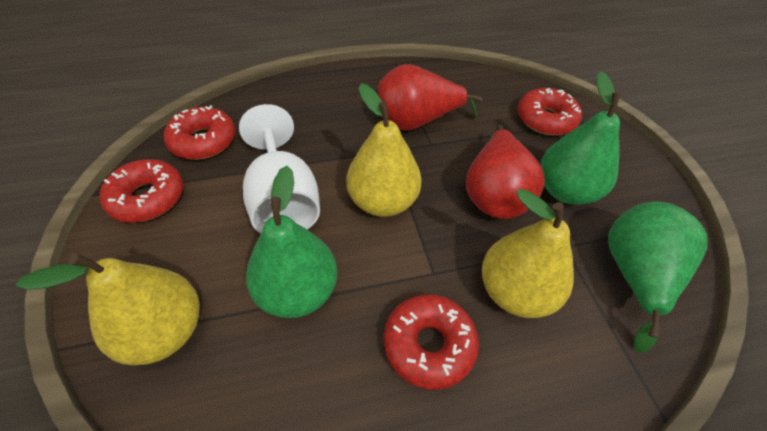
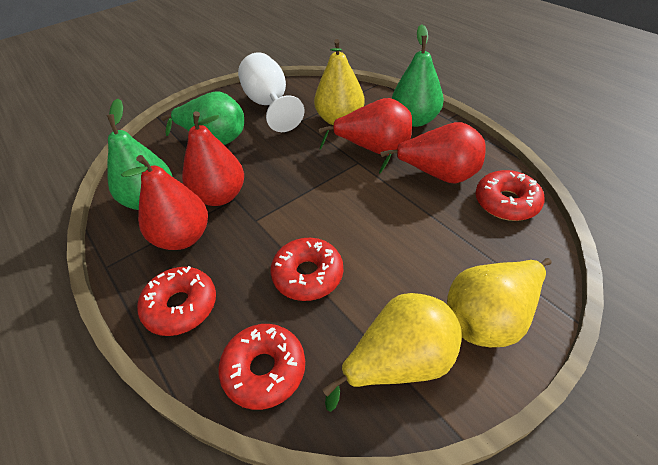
red pear: [377,64,482,131] [466,125,545,219] = 2 -> [121,155,208,250] [182,111,244,206] [319,98,412,155] [379,122,486,184] = 4

